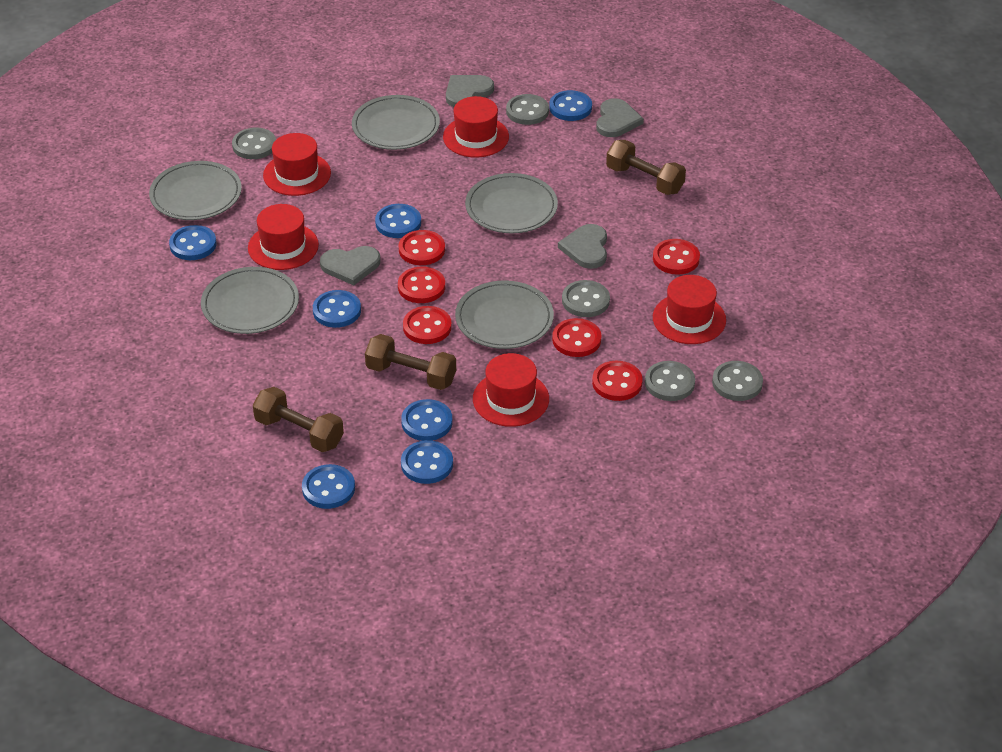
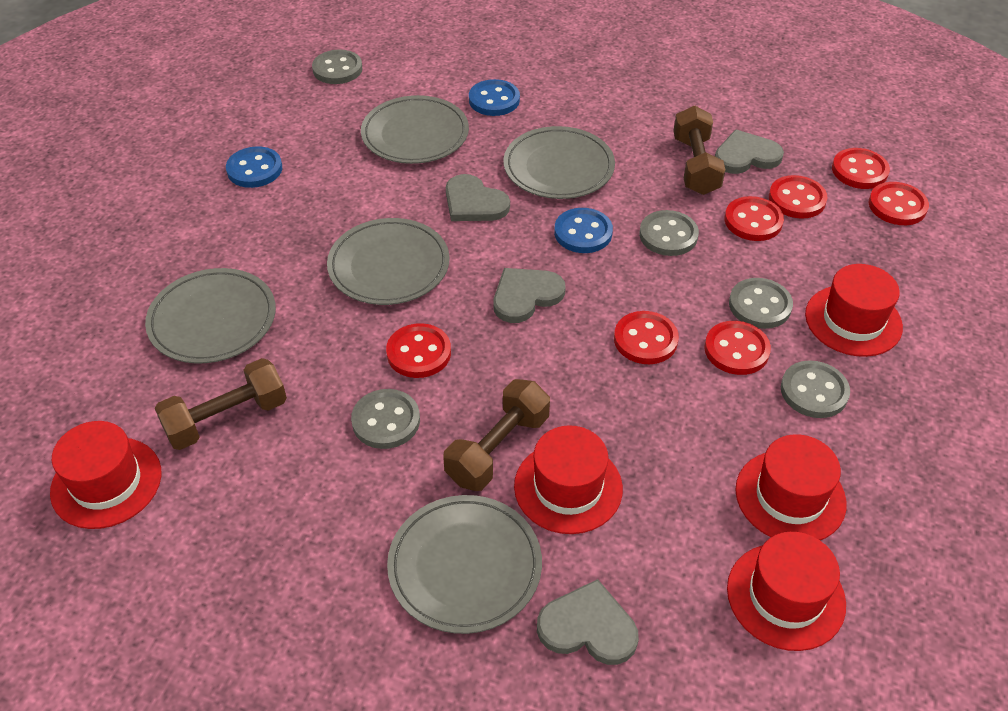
blue button: [169,225,216,260] [302,464,355,509] [313,290,361,328] [375,204,421,238] [401,399,453,441] [401,440,453,484] [549,90,592,121] = 7 -> [226,146,282,188] [469,79,520,116] [554,208,613,253] = 3
red button: [398,267,445,303] [399,230,445,265] [403,306,452,344] [552,318,601,357] [592,361,643,401] [653,239,700,275] = 6 -> [386,323,451,378] [614,311,679,364] [704,321,771,375] [725,196,784,241] [769,175,828,219] [832,148,890,189] [869,182,929,225] = 7

